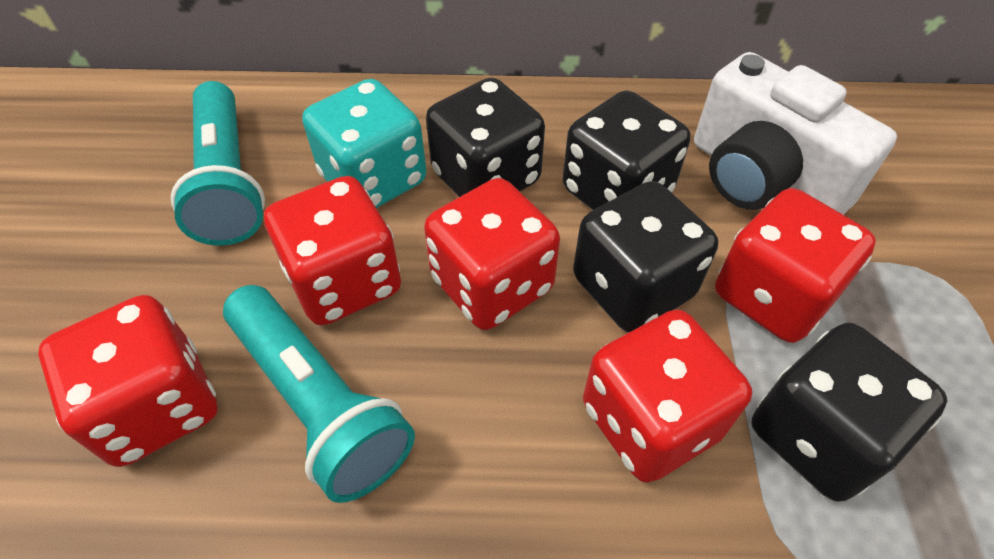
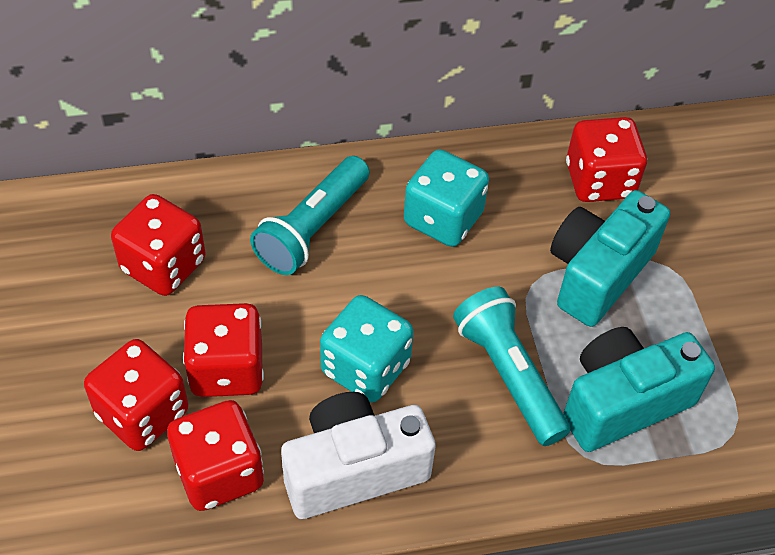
black dice: [426,77,545,197] [562,90,690,210] [573,181,718,333] [751,323,948,502] = 4 -> none = 0
turquoise camera: none = 0 -> [550,190,670,327] [563,327,715,452] = 2
turquoise dice: [302,79,426,208] = 1 -> [320,295,414,403] [404,149,489,247] = 2

